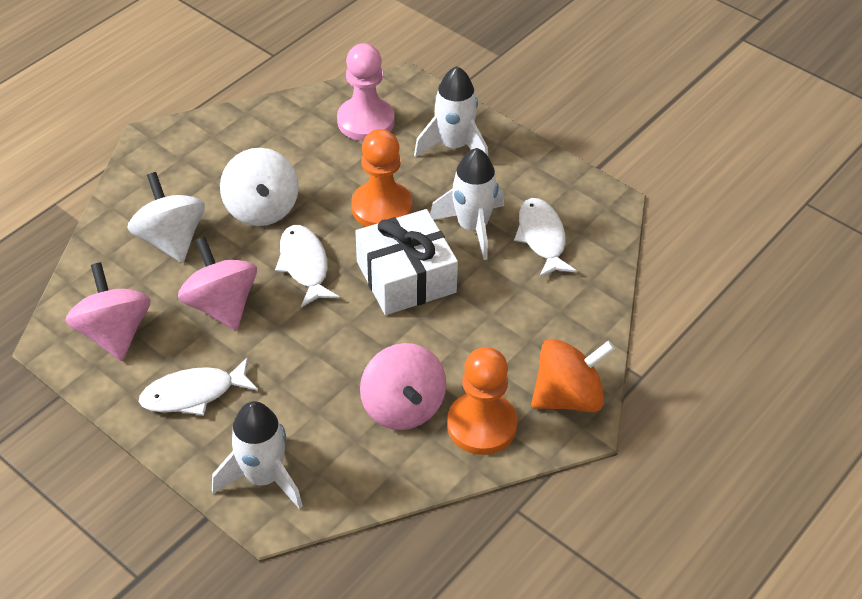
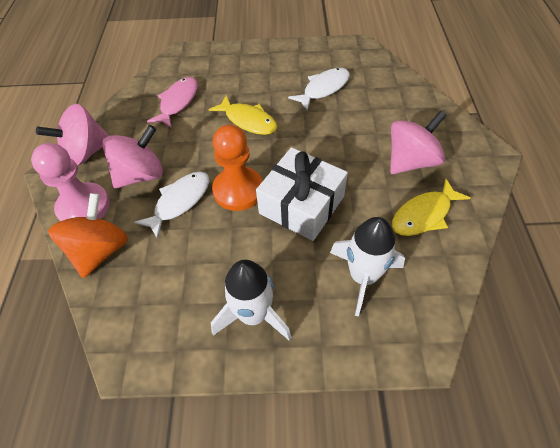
orange pawn: [351,129,412,227] [447,347,517,455] = 2 -> [212,125,263,211] = 1
pink fish: none = 0 -> [147,77,198,128] = 1
white fish: [139,357,258,416] [275,225,340,307] [514,198,577,278] = 3 -> [134,172,210,239] [288,68,350,110] = 2
white rocket: [212,401,303,509] [414,66,488,157] [430,148,504,260] = 3 -> [211,260,292,341] [330,217,405,317] = 2
white spinning top: [128,172,205,263] [220,148,299,226] = 2 -> none = 0
yellow fish: none = 0 -> [209,96,278,135] [392,178,470,236] = 2

